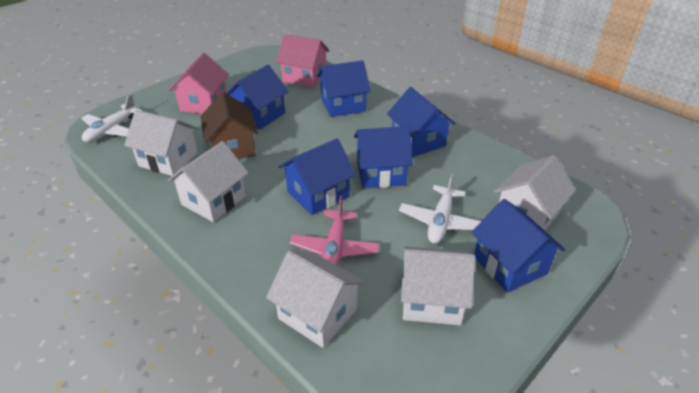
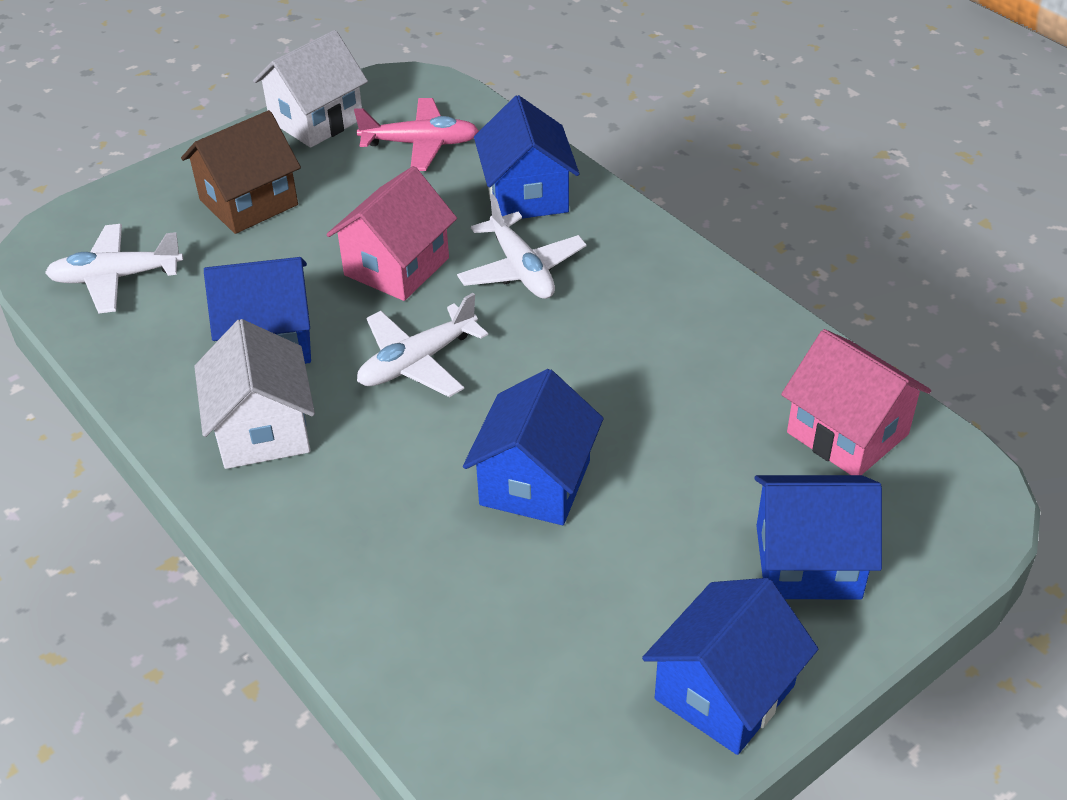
blue house: [226,65,289,130] [279,139,356,215] [317,60,371,117] [354,126,413,188] [387,87,455,157] [471,199,565,293] = 6 -> [204,257,311,364] [463,369,604,525] [474,95,579,219] [642,578,818,755] [754,475,882,599] = 5
white house: [124,110,198,176] [167,141,249,222] [266,251,365,348] [401,246,475,325] [494,155,576,230] = 5 -> [194,319,315,469] [253,30,368,148] = 2
white plane: [81,94,143,143] [399,173,481,244] = 2 -> [45,224,183,314] [357,293,488,397] [457,194,586,299] = 3

